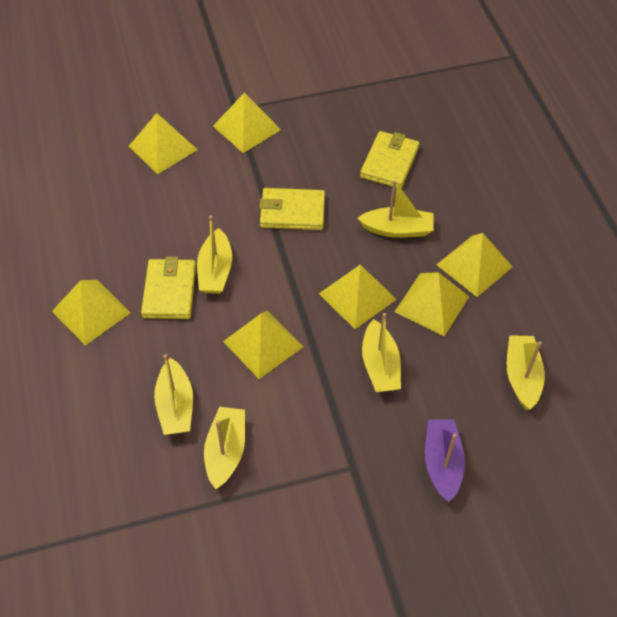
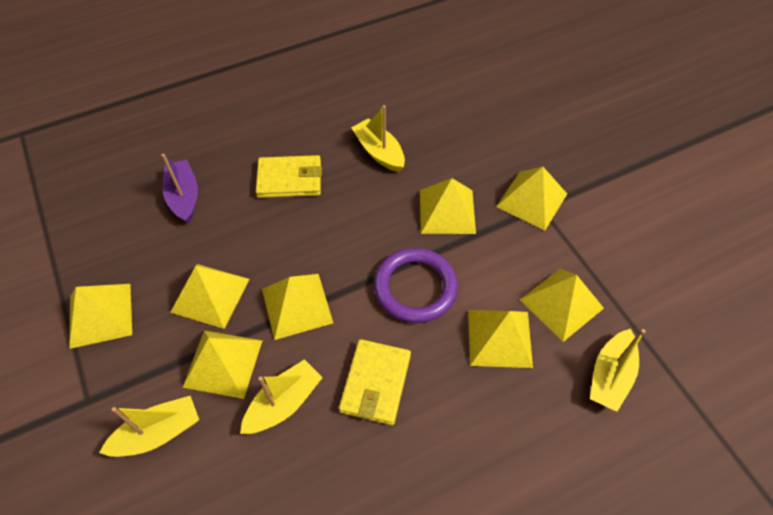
purple ring: none = 0 -> [374,248,458,323] = 1
yellow boat: [154,354,193,435] [197,215,232,294] [204,407,245,489] [357,180,434,238] [362,313,401,392] [507,335,545,410] = 6 -> [99,396,199,457] [240,359,323,434] [351,105,405,172] [590,329,646,412] = 4
yellow pyramid: [52,280,131,346] [128,113,198,174] [213,93,281,153] [223,311,303,379] [319,265,397,329] [395,272,469,337] [436,233,513,297] = 7 -> [69,284,132,349] [170,264,249,329] [182,330,262,399] [262,274,333,340] [420,178,476,234] [468,310,533,368] [496,167,567,230] [520,268,604,342] = 8
yellow wallet: [141,256,196,319] [259,188,325,230] [360,131,419,188] = 3 -> [256,155,322,198] [339,339,411,425] = 2

